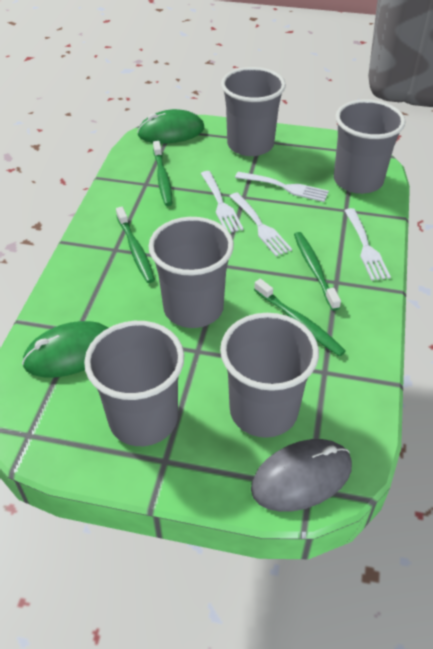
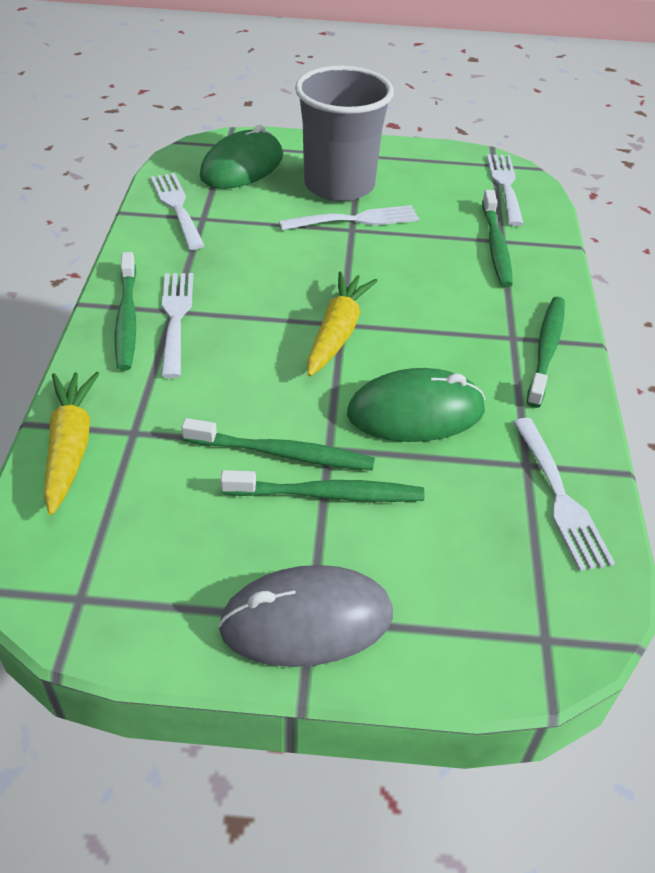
green toothbrush: [116,207,155,283] [153,141,173,206] [254,279,346,357] [294,232,341,311] = 4 -> [115,252,136,371] [182,418,375,470] [220,470,424,502] [482,190,513,287] [527,297,565,408] = 5
grey cup: [84,321,184,446] [148,217,234,328] [220,313,319,438] [221,67,286,156] [334,99,405,194] = 5 -> [295,66,394,201] = 1
white fork: [201,171,244,232] [229,193,292,256] [235,172,329,202] [344,208,391,281] = 4 -> [151,173,205,250] [161,273,193,378] [279,205,419,230] [487,154,523,226] [513,418,615,571] = 5
yellow carrot: none = 0 -> [44,372,100,515] [307,272,378,376] = 2

